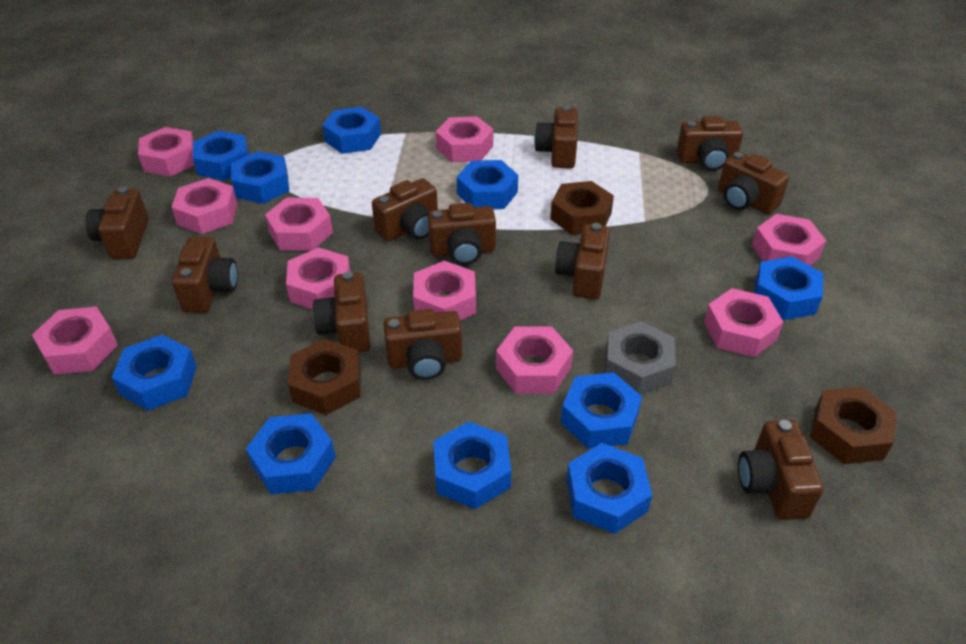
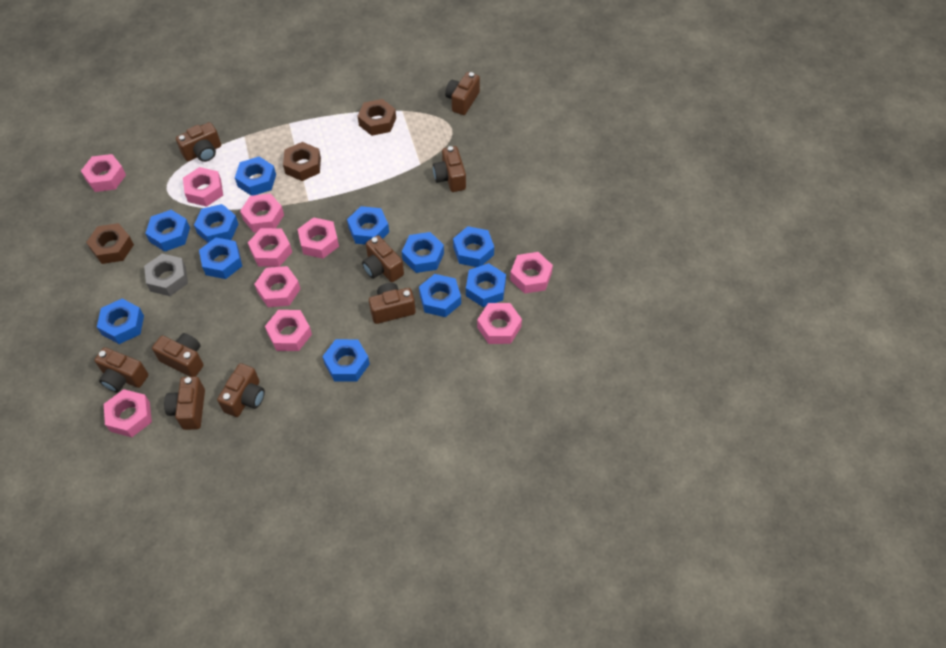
blue nut: [112,335,197,411] [193,131,249,181] [231,151,289,204] [246,413,336,494] [322,107,381,154] [434,421,511,509] [457,160,518,209] [561,372,642,448] [566,443,652,534] [754,256,823,320] = 10 -> [97,299,144,344] [145,210,190,252] [194,204,238,243] [199,238,242,279] [235,157,276,196] [322,339,370,382] [347,206,389,245] [402,232,444,273] [419,274,461,317] [453,226,494,267] [466,263,506,307] = 11
brown camera: [85,187,149,259] [172,237,238,312] [313,271,370,352] [372,178,438,241] [383,309,462,380] [428,203,496,265] [534,105,578,168] [555,223,610,299] [677,116,743,171] [718,152,789,214] [738,420,824,520] = 11 -> [94,347,148,392] [152,333,203,377] [164,376,205,430] [176,122,221,162] [217,363,265,417] [362,235,404,282] [369,283,416,324] [433,146,466,192] [445,72,480,115] = 9

